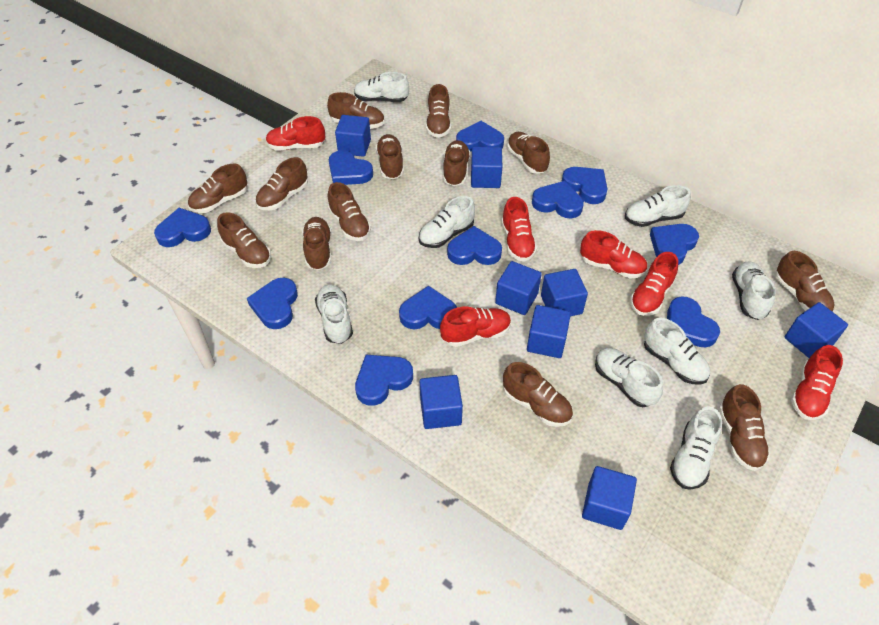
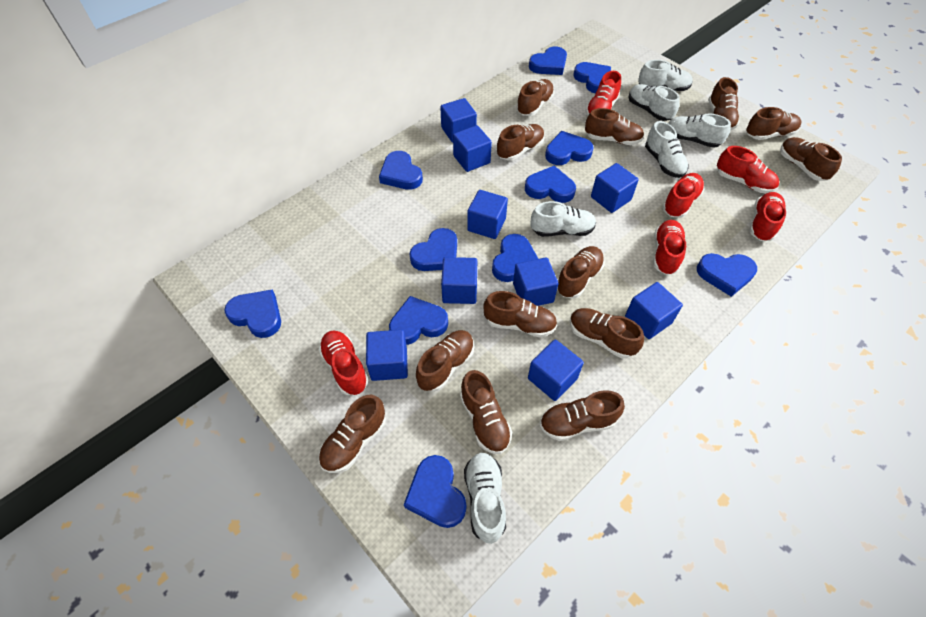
blue cube: [335,115,371,157] [420,375,463,429] [471,147,503,188] [495,261,542,315] [527,305,571,358] [541,269,588,316] [582,466,637,530] [785,302,848,358] = 8 -> [366,330,408,381] [440,98,477,143] [441,257,477,304] [453,125,492,172] [467,190,508,239] [513,257,558,306] [528,339,584,401] [591,163,639,213] [625,282,683,339] = 9
white shoe: [315,284,353,344] [354,72,409,102] [419,196,475,248] [595,348,663,407] [625,185,691,227] [644,318,710,385] [670,406,722,490] [732,261,776,320] = 8 -> [464,453,506,544] [531,201,596,237] [629,84,680,121] [638,60,693,91] [645,121,689,178] [668,113,731,148] = 6

